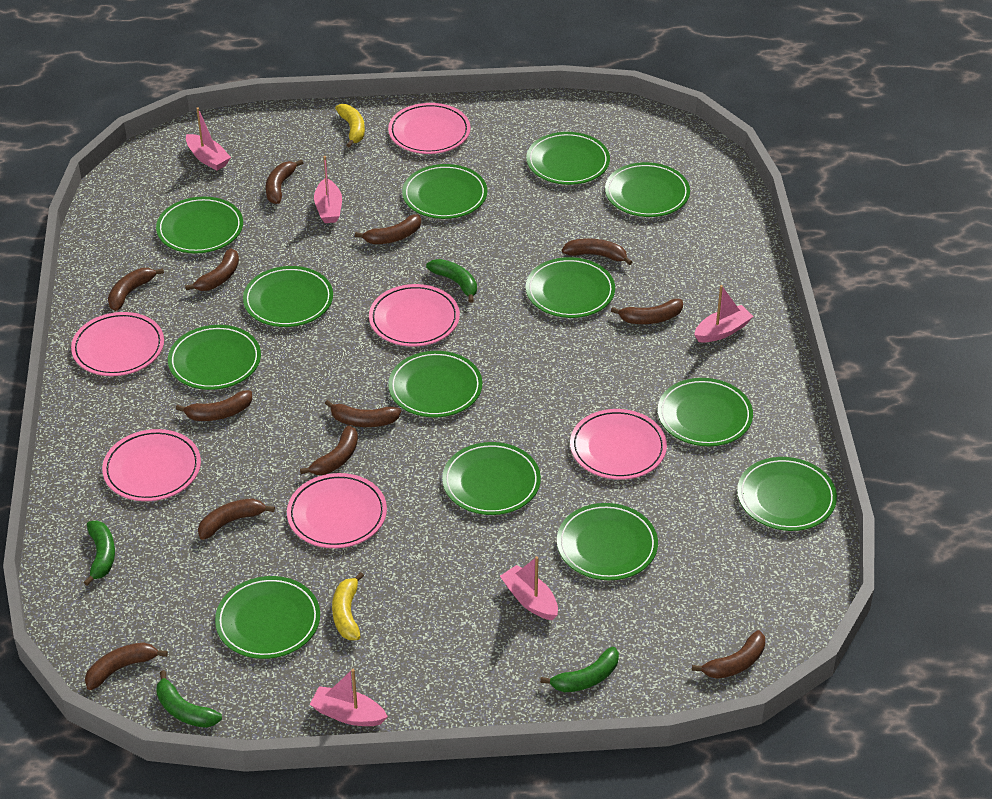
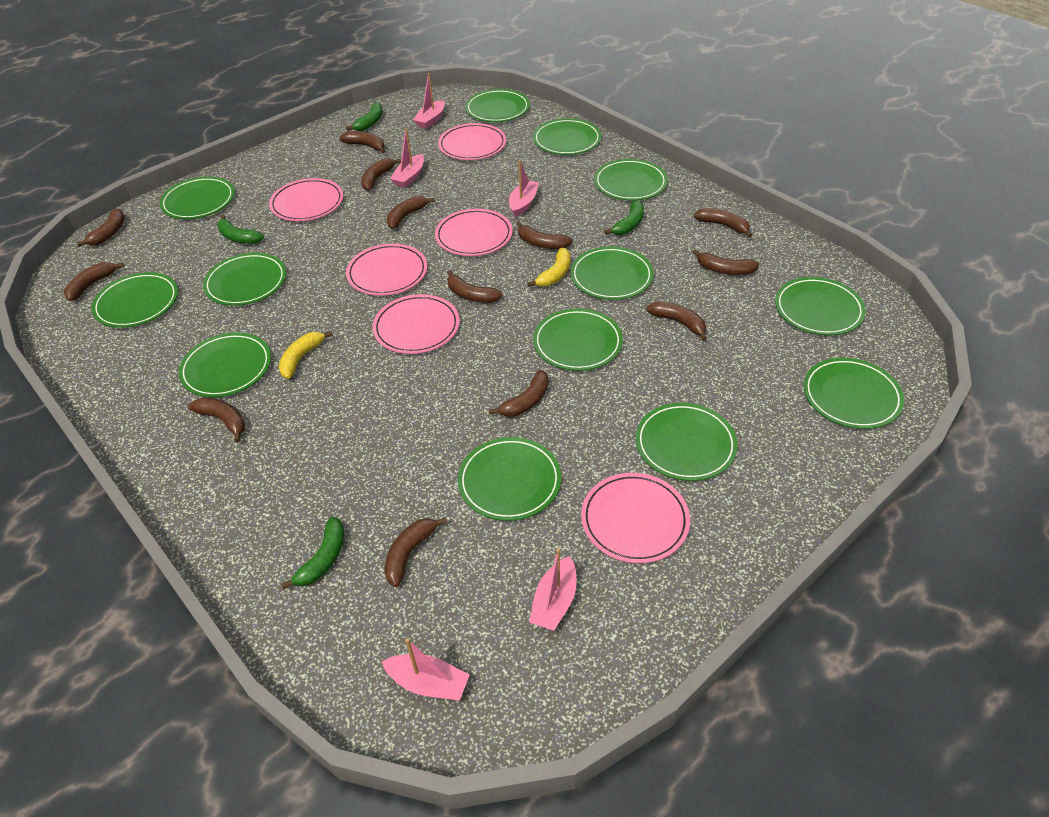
brown banana: [85,642,168,690] [108,268,164,311] [176,390,252,421] [185,248,239,291] [198,498,275,540] [266,160,303,204] [300,425,358,475] [325,400,401,427] [355,214,421,244] [562,238,632,265] [611,299,683,324] [692,630,765,679] = 12 -> [64,262,124,301] [77,209,125,247] [188,398,245,443] [339,131,385,153] [361,158,401,191] [384,517,447,587] [387,196,435,229] [447,270,503,303] [489,370,549,417] [516,222,573,249] [646,301,707,341] [693,249,759,275] [694,208,753,238] = 13

